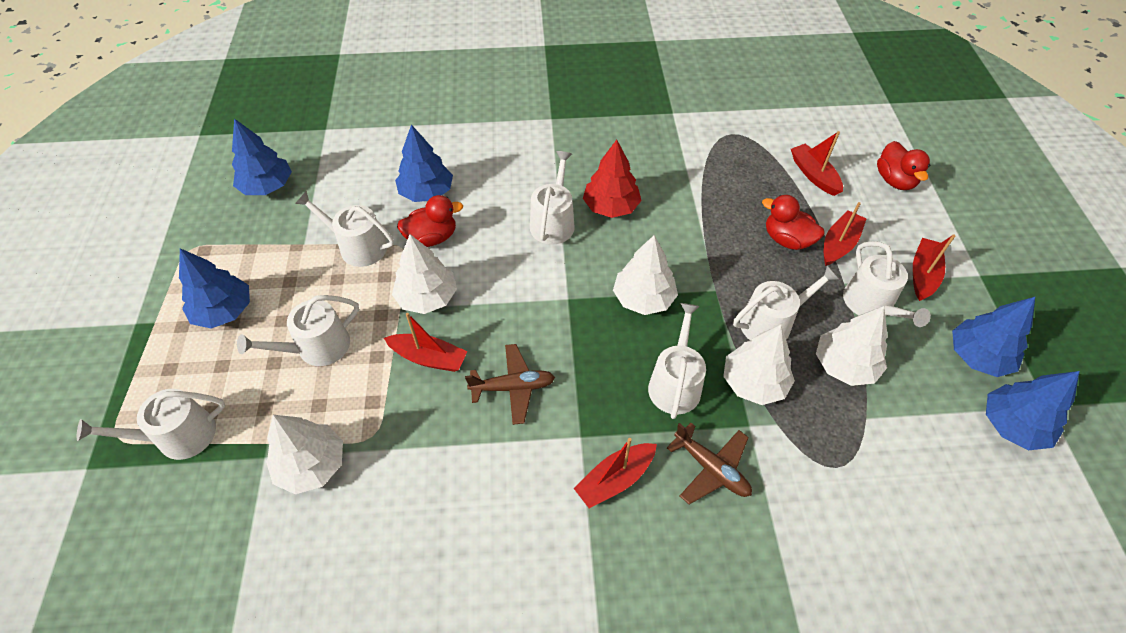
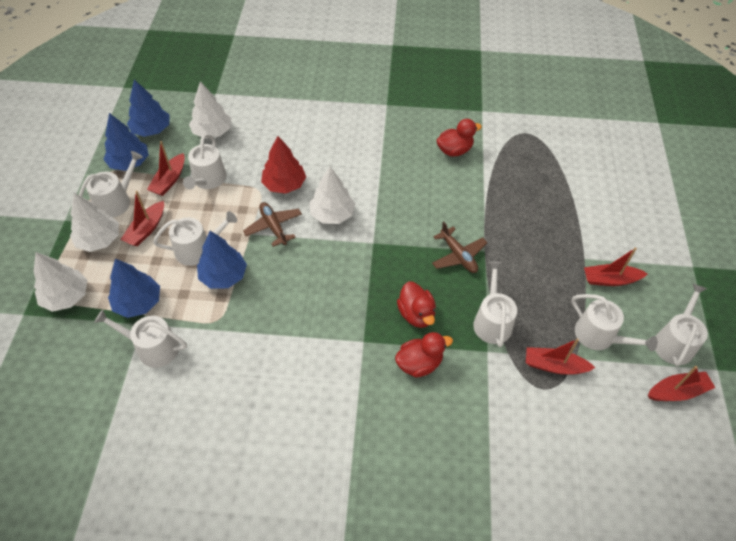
blue tree: [179,248,250,329] [232,118,292,195] [395,124,453,202] [952,297,1035,377] [986,371,1080,450] = 5 -> [103,113,149,171] [108,259,160,318] [127,80,170,137] [197,231,247,289] = 4
white tree: [266,415,343,494] [392,234,457,314] [613,235,678,315] [723,325,795,405] [816,306,888,386] = 5 -> [34,252,87,312] [70,193,119,252] [189,82,231,139] [309,167,355,224] = 4

